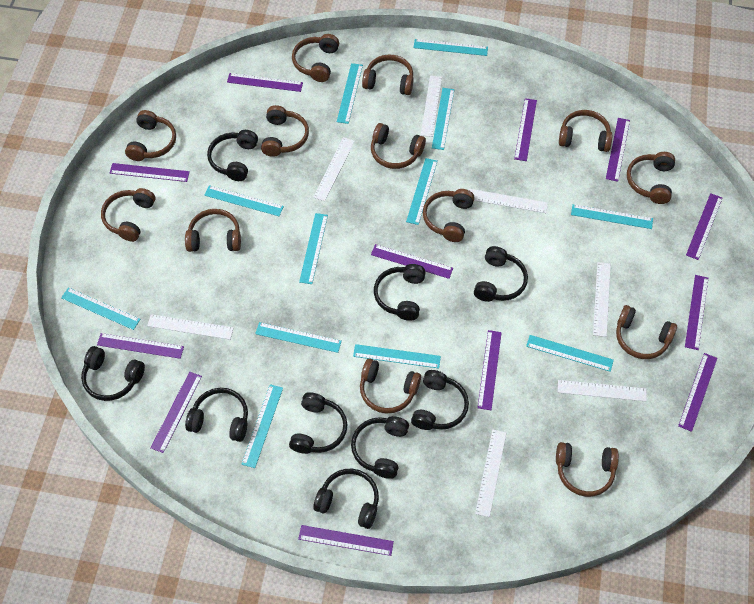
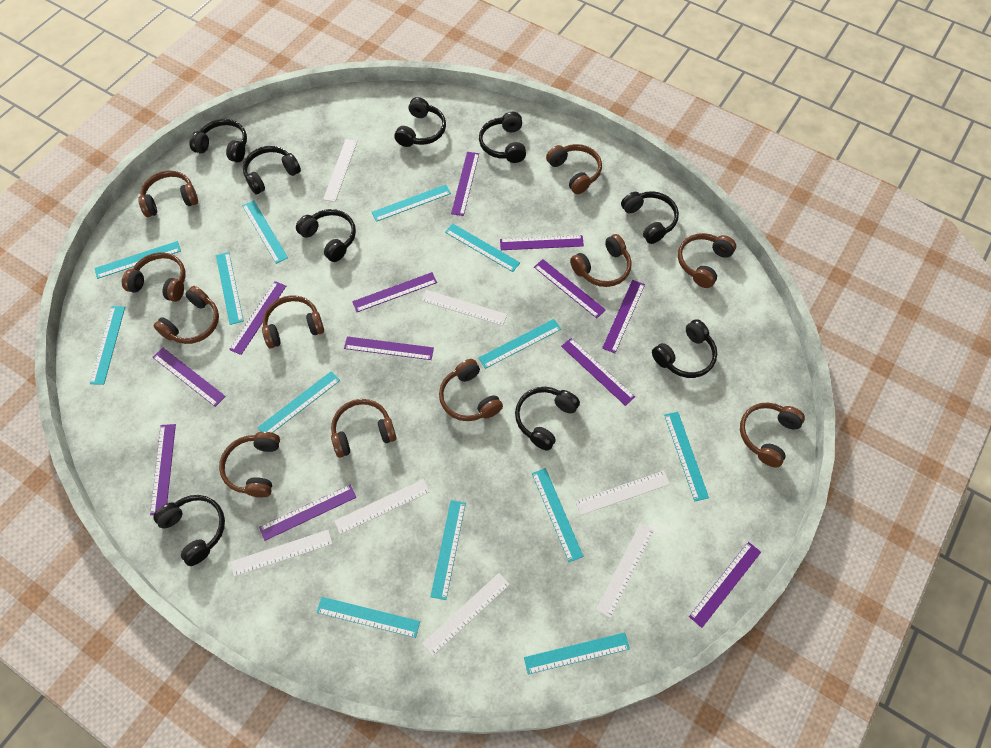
brown headphones: [101,188,156,242] [125,110,176,161] [185,209,241,252] [261,105,309,157] [292,34,339,82] [360,358,421,413] [362,55,413,95] [371,123,426,169] [423,189,475,242] [556,442,619,497] [559,110,612,152] [616,305,677,359] [627,152,675,204] = 13 -> [122,252,186,302] [138,170,198,217] [153,286,219,344] [219,432,280,498] [262,295,324,348] [331,399,397,458] [439,359,503,421] [546,144,602,194] [570,234,631,287] [678,233,736,288] [740,402,805,468] = 11
turquoise ruler: [61,287,140,330] [204,185,284,216] [241,384,283,468] [255,322,342,353] [299,213,328,284] [337,63,363,124] [353,344,441,368] [406,158,438,225] [413,39,488,56] [432,88,454,150] [526,335,614,372] [571,204,653,229] = 12 -> [90,306,125,385] [94,241,181,279] [216,252,244,325] [242,200,288,264] [257,371,340,433] [316,597,420,638] [372,184,451,222] [430,500,466,600] [445,223,520,272] [478,319,561,369] [524,632,630,674] [532,468,583,562] [664,412,709,501] = 13

